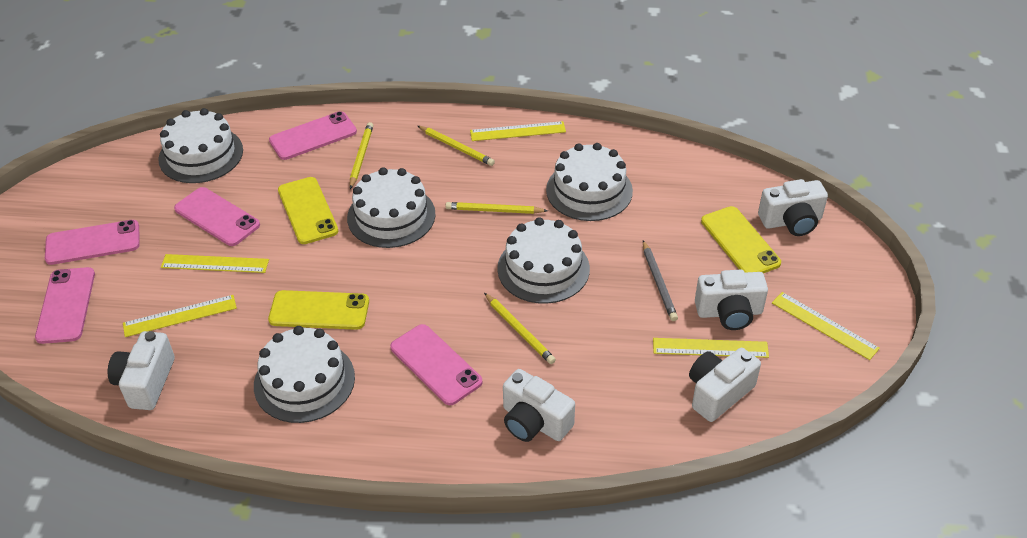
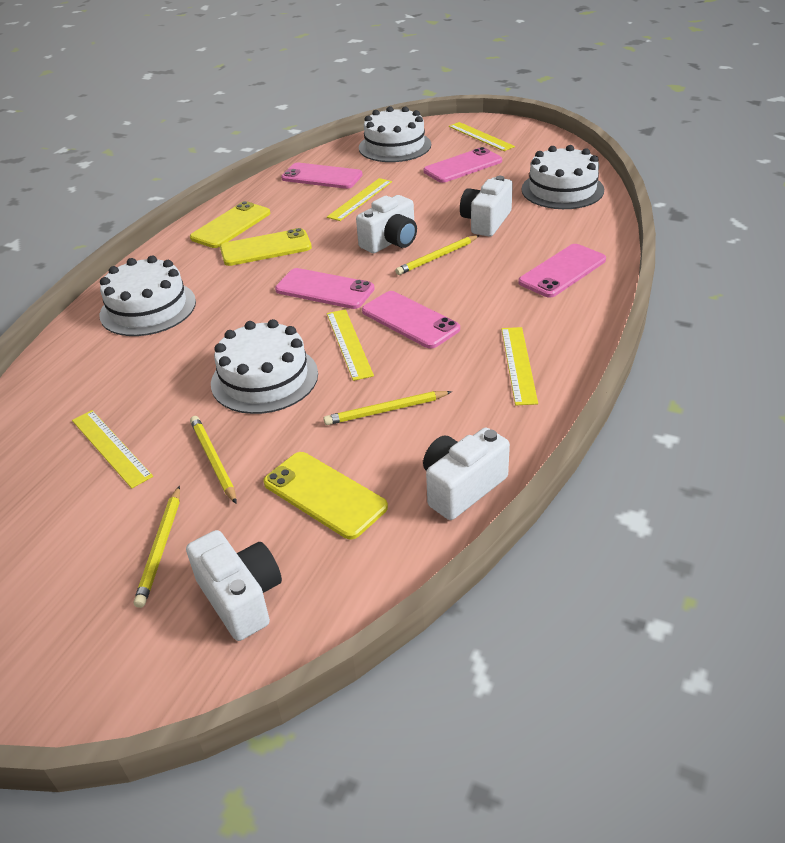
grey pencil: [643,240,678,321] = 1 -> none = 0
white cake: [158,108,243,183] [254,326,355,423] [347,167,436,248] [497,217,590,304] [546,143,633,221] = 5 -> [100,256,196,336] [211,319,318,414] [359,106,431,162] [521,145,604,209] = 4
white camera: [108,331,175,410] [503,369,575,442] [689,348,761,422] [695,270,768,330] [758,179,828,236] = 5 -> [186,530,282,641] [356,195,417,253] [423,428,510,520] [460,176,513,237] = 4

